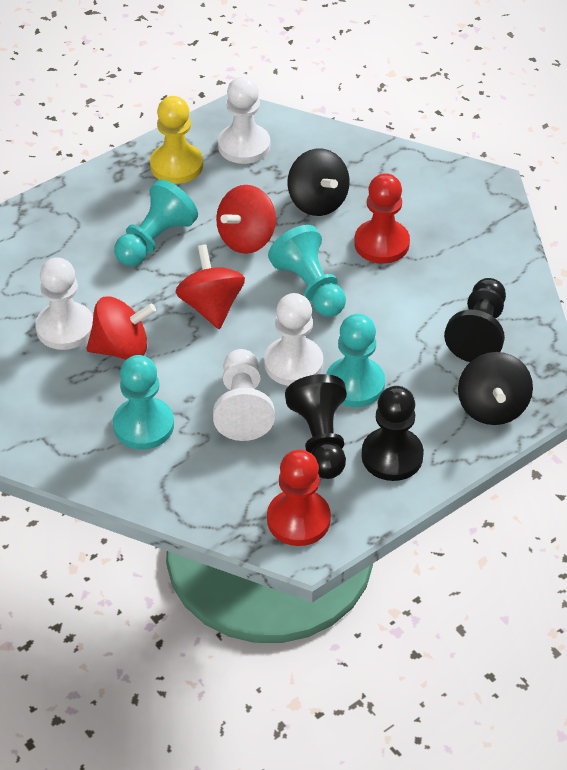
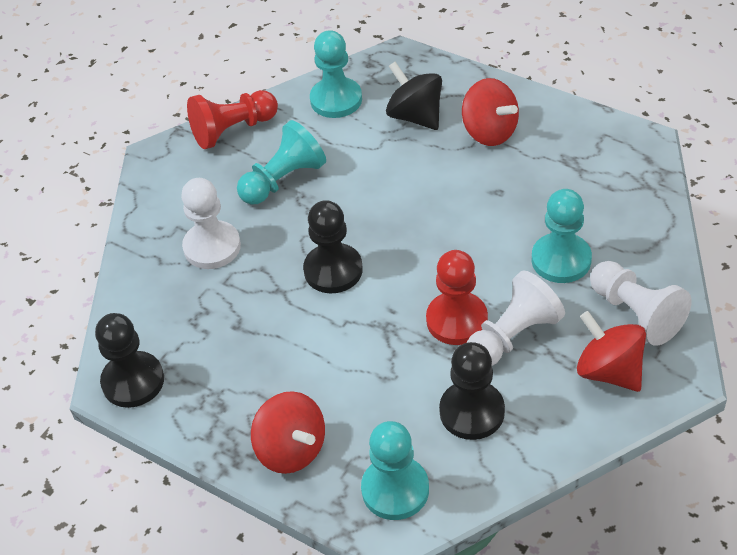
black spinning top: [287,148,350,216] [458,352,533,425] = 2 -> [386,62,442,130] = 1
white pawn: [35,257,93,350] [213,349,275,441] [218,76,270,164] [264,293,323,386] = 4 -> [181,178,241,269] [467,270,565,366] [590,261,691,346] = 3
yellow pawn: [150,96,203,184] = 1 -> none = 0

